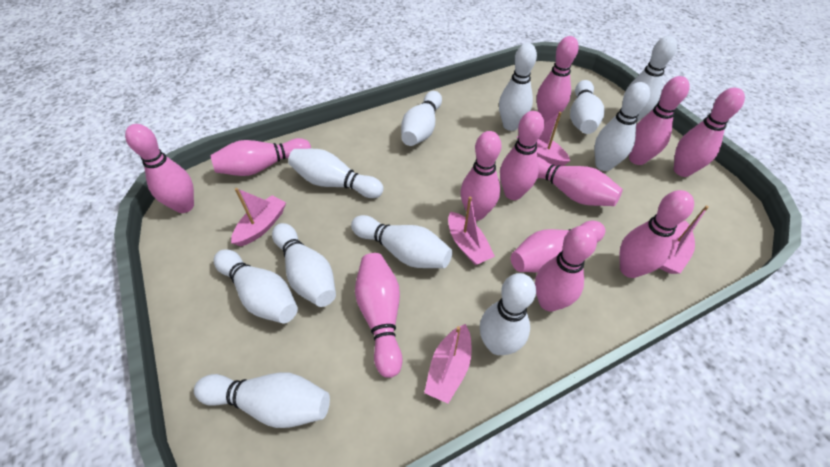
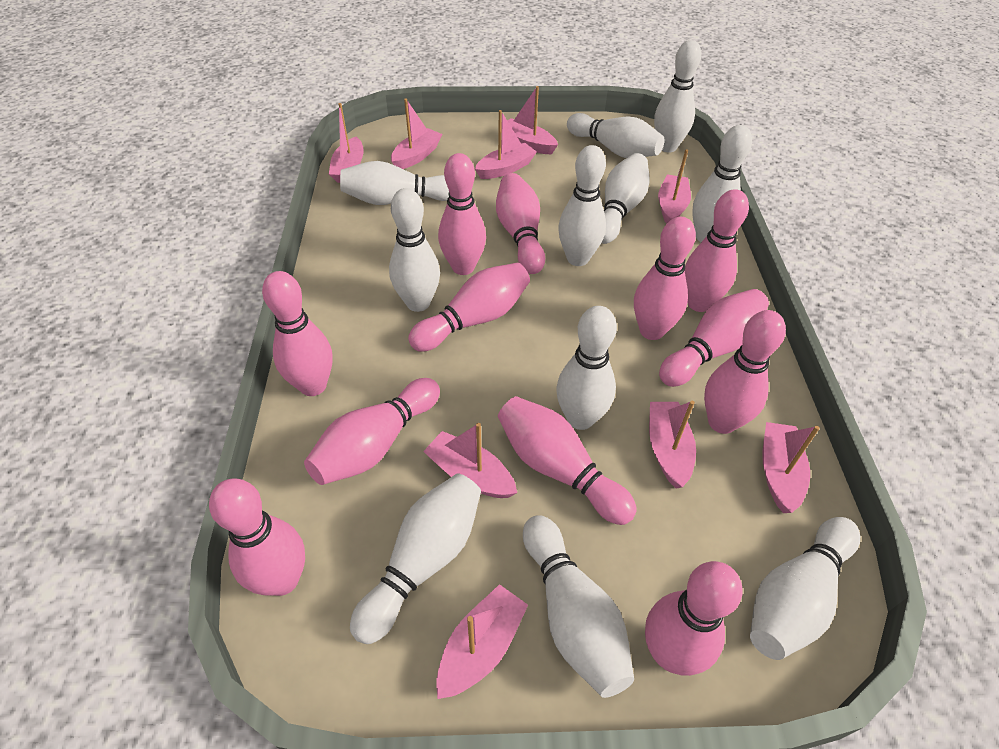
pink boat: [231,188,286,246] [424,324,472,403] [448,197,495,265] [517,112,570,166] [659,206,709,274] = 5 -> [329,103,364,183] [391,99,442,169] [423,423,517,498] [436,584,528,699] [475,110,537,179] [501,86,558,154] [649,401,696,488] [658,149,691,224] [762,422,820,513] = 9

